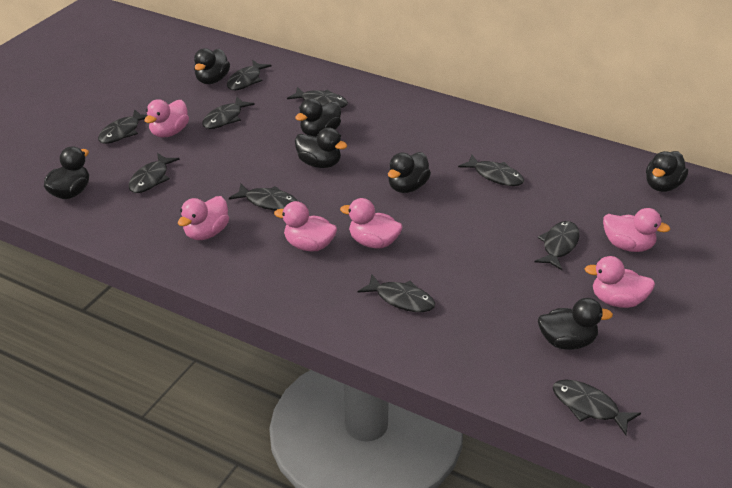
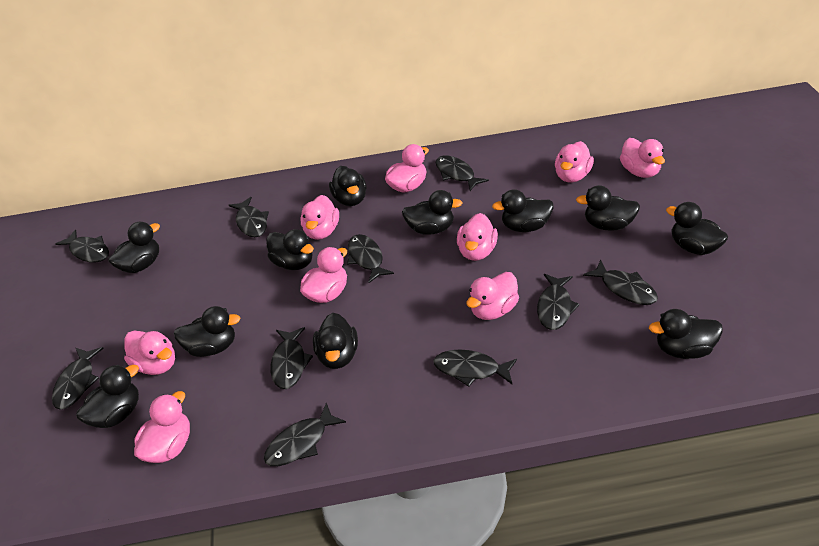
black duck: [44,146,89,199] [194,48,230,84] [295,98,341,137] [295,128,347,168] [388,152,431,193] [538,298,613,350] [646,151,688,192] = 7 -> [76,365,139,428] [108,222,160,273] [174,306,241,357] [266,229,314,270] [313,313,358,369] [329,166,367,206] [402,190,462,235] [492,189,554,232] [576,185,640,231] [649,309,723,359] [666,202,728,255] = 11
pink duck: [144,99,189,137] [178,196,229,240] [274,201,337,251] [340,198,402,248] [585,256,655,308] [603,208,670,252] = 6 -> [124,331,175,375] [134,391,190,463] [300,195,339,240] [300,247,347,303] [385,144,429,193] [457,213,498,261] [466,272,519,320] [555,141,594,183] [620,138,665,178] = 9

